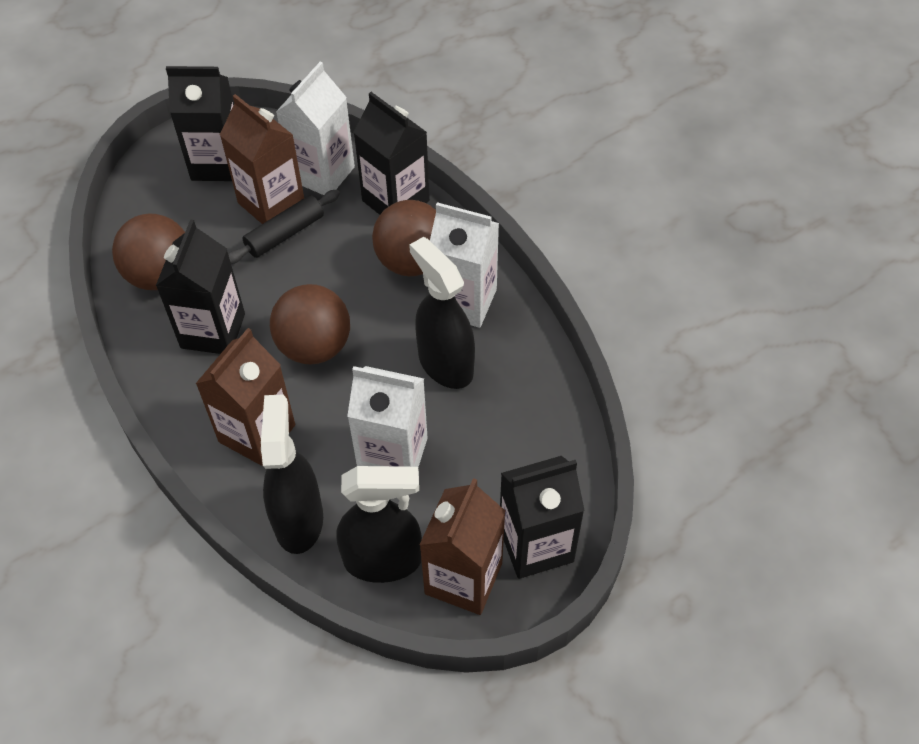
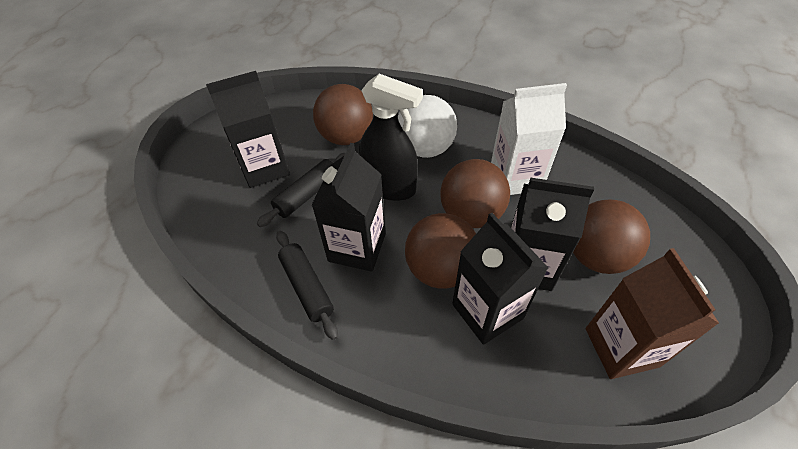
black rolling pin: [228,190,340,264] = 1 -> [257,153,346,227] [276,231,338,340] = 2
black spray bottle: [261,394,323,554] [336,466,422,583] [409,237,475,389] = 3 -> [359,74,423,201] = 1
brown ball: [112,214,185,290] [270,284,350,364] [372,200,436,276] = 3 -> [313,84,373,145] [405,213,476,289] [440,159,510,228] [573,200,650,274] = 4
brown carton: [195,328,295,466] [220,94,304,224] [419,478,505,615] = 3 -> [586,248,720,379] = 1
white ball: none = 0 -> [398,95,458,158] = 1
white carton: [276,62,355,195] [347,366,428,467] [430,202,499,328] = 3 -> [491,83,567,195] = 1

